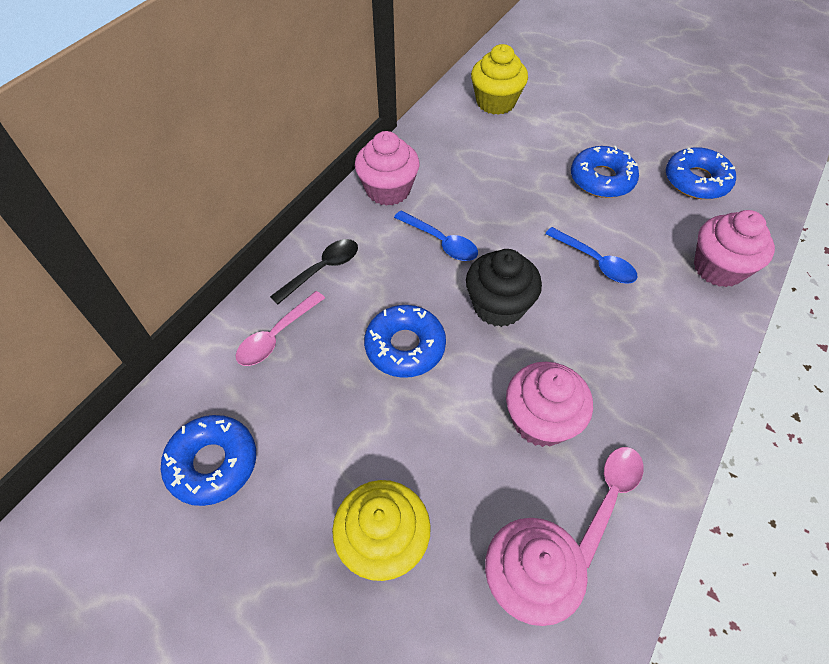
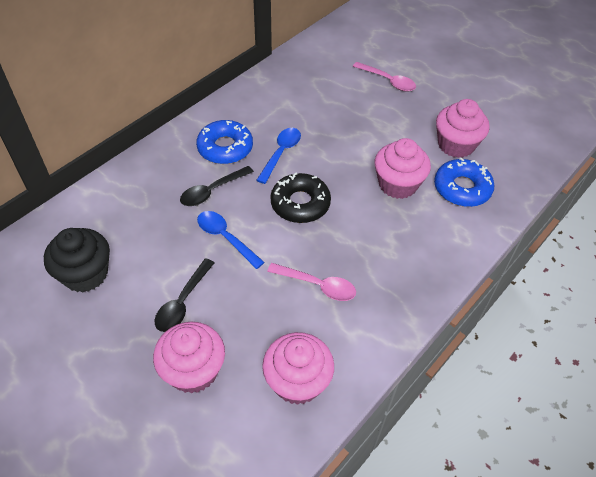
black donut: none = 0 -> [270,173,331,223] = 1
black spoon: [270,239,358,305] = 1 -> [155,258,214,332] [180,166,254,206] = 2
blue donut: [161,415,256,506] [364,305,446,378] [571,146,639,198] [666,147,736,199] = 4 -> [196,120,253,164] [434,158,495,207] = 2
yellow cupcake: [332,480,431,581] [471,44,528,115] = 2 -> none = 0

